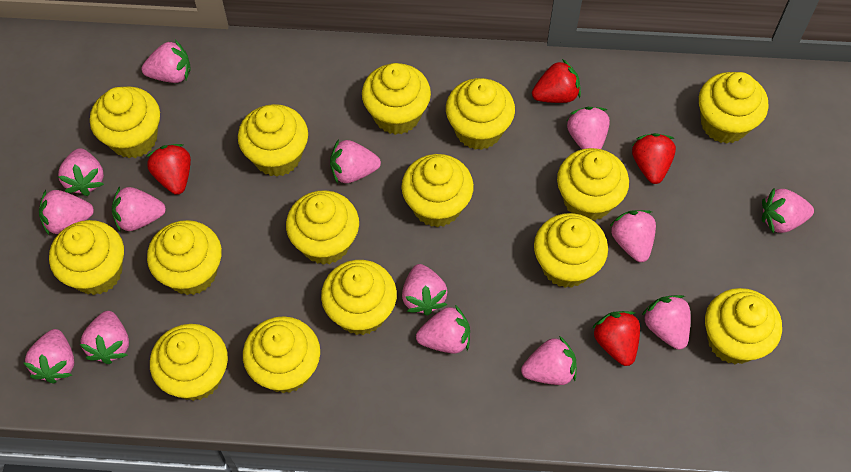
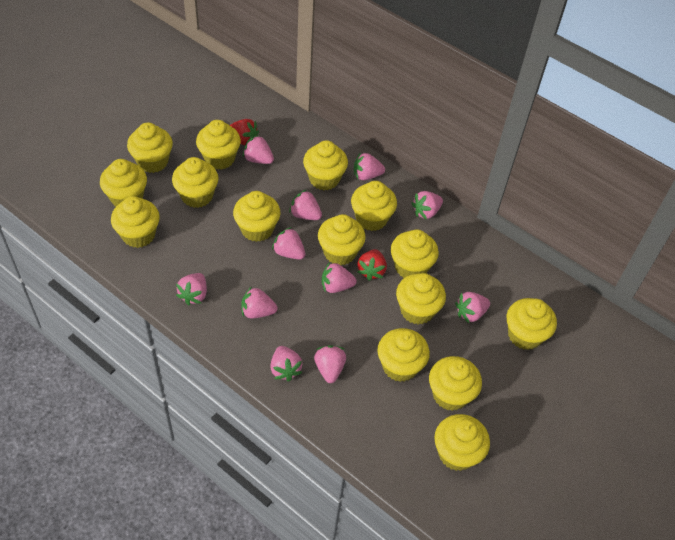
pink strawberry: [24,329,74,383] [39,190,94,235] [58,148,104,196] [80,311,129,364] [112,187,166,231] [141,40,191,83] [330,139,381,184] [402,264,448,316] [416,305,470,354] [521,336,577,385] [567,107,610,149] [610,210,656,262] [642,295,690,350] [762,188,814,234] = 14 -> [176,273,207,305] [242,286,278,319] [243,135,274,164] [270,346,303,382] [272,227,306,260] [289,189,322,220] [314,345,346,383] [322,262,357,293] [354,152,385,180] [411,191,443,220] [455,292,490,323] = 11
red strawberry: [146,144,191,195] [532,59,581,103] [592,311,640,366] [632,133,676,184] = 4 -> [230,119,259,145] [357,249,387,281] = 2

